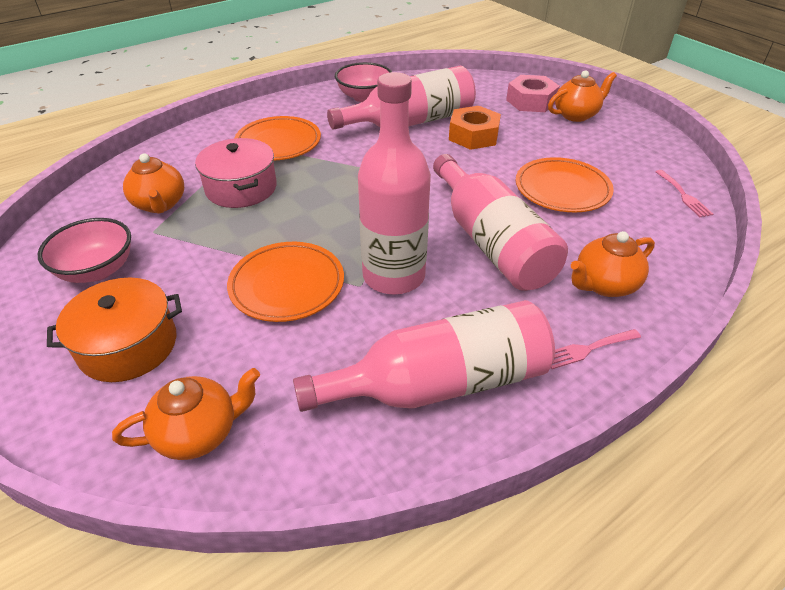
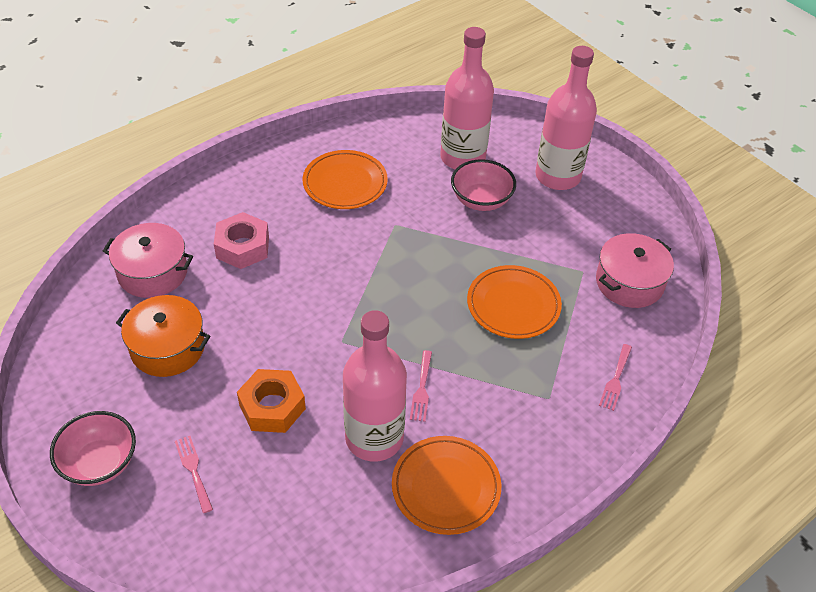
orange teapot: [112,368,260,460] [123,153,184,214] [548,70,617,122] [571,231,655,297] = 4 -> none = 0
pink bottle: [293,300,555,412] [327,66,476,130] [358,72,431,295] [433,154,568,291] = 4 -> [343,310,407,462] [440,27,494,169] [535,46,597,190] = 3
pink fork: [551,329,641,369] [656,170,713,217] = 2 -> [175,436,213,513] [410,350,432,422] [599,344,632,411] = 3
pink pot: [195,138,277,208] = 1 -> [103,223,193,298] [596,233,674,308] = 2

